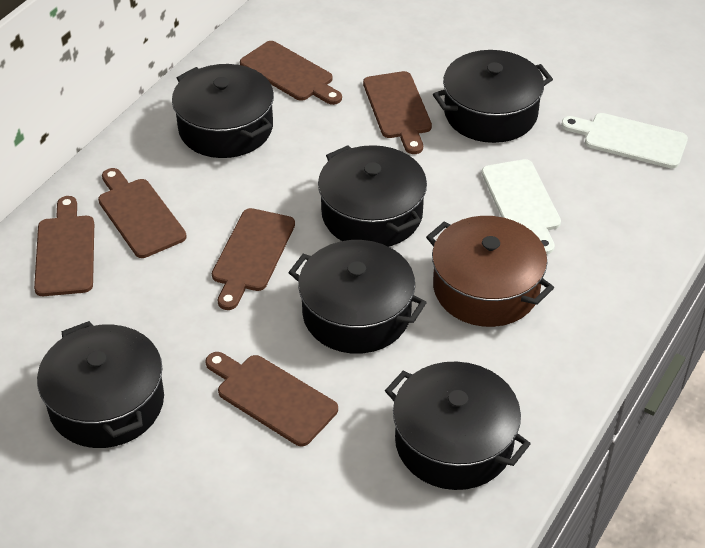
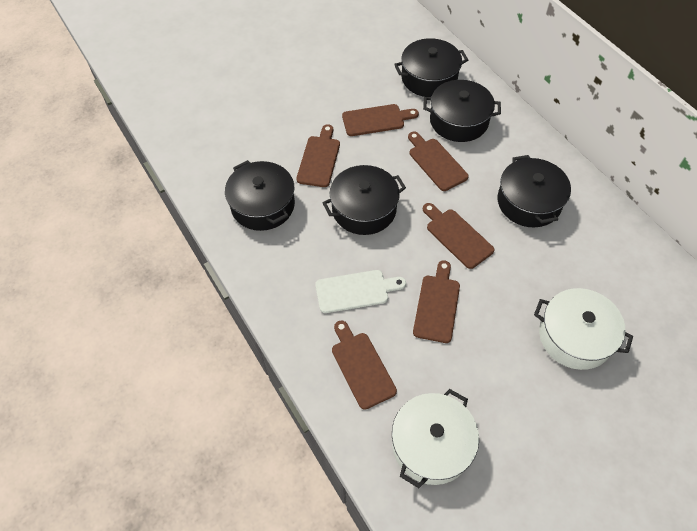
black pot: [37,321,164,448] [172,64,274,158] [288,240,427,354] [318,145,427,247] [385,361,531,490] [433,50,553,143] = 6 -> [225,160,295,231] [323,165,406,235] [394,38,468,97] [423,80,501,142] [497,155,571,228] = 5
brown pot: [426,216,554,327] = 1 -> none = 0
white cutting board: [482,159,561,254] [561,113,688,169] = 2 -> [315,270,406,313] = 1
white pot: none = 0 -> [392,389,479,488] [534,288,633,370] = 2

